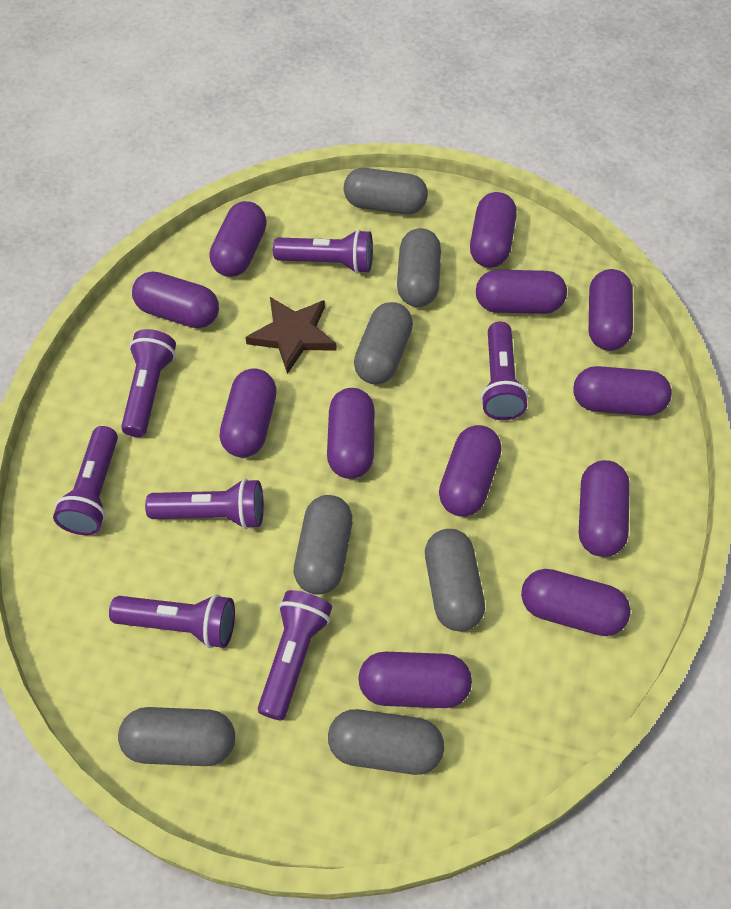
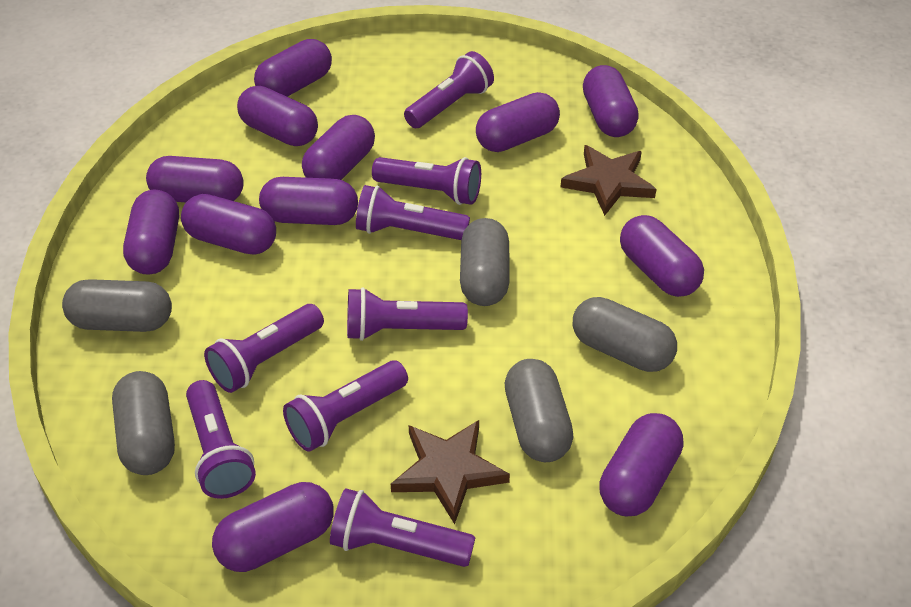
brown star: [245,297,337,374] = 1 -> [391,420,510,524] [560,145,656,216] = 2
grey capsule: [118,707,235,766] [294,495,353,595] [328,709,444,775] [344,168,428,214] [354,302,413,384] [397,228,441,307] [425,529,485,632] = 7 -> [62,279,172,332] [112,371,175,475] [460,218,510,306] [505,359,574,462] [573,297,677,372] = 5
purple flashlight: [53,426,118,535] [109,594,235,648] [121,329,176,437] [145,478,264,529] [258,590,332,721] [273,229,373,274] [481,321,528,420] = 7 -> [186,380,256,499] [204,304,324,393] [283,360,408,452] [330,488,476,567] [347,287,468,341] [356,185,470,240] [372,157,481,205] [404,51,494,128] = 8

